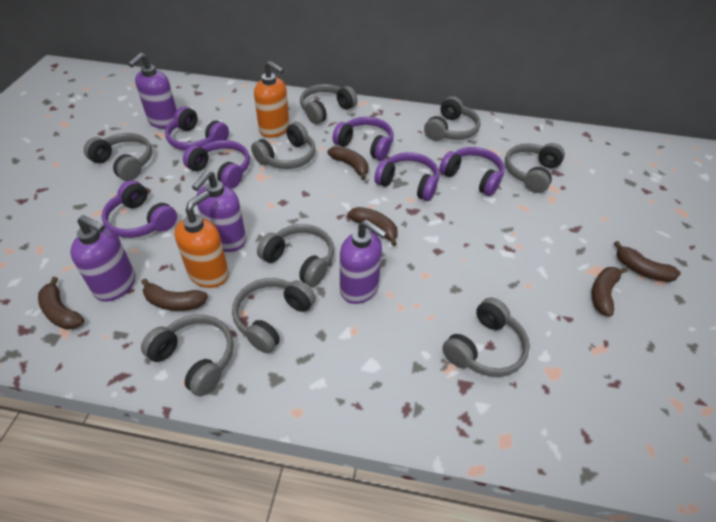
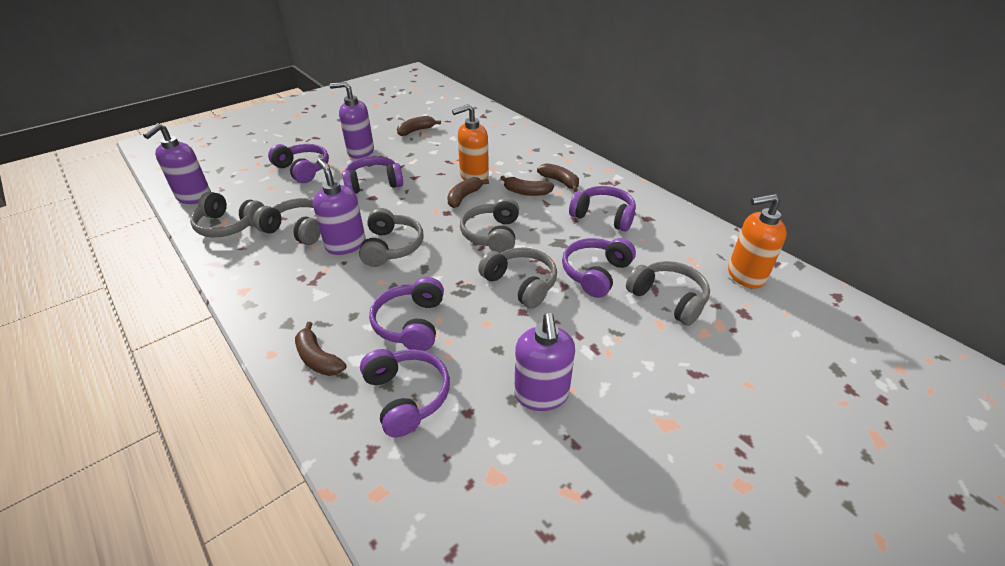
brown banana: [38,277,84,330] [141,279,208,311] [328,146,369,180] [348,207,398,246] [592,267,628,317] [614,241,681,282] = 6 -> [295,322,347,376] [397,116,441,136] [447,177,489,208] [501,176,554,196] [537,163,579,192] = 5
grey headphones: [84,133,152,181] [141,315,234,396] [232,278,316,353] [251,122,315,169] [257,224,334,287] [300,84,357,124] [424,96,480,141] [442,297,530,377] [505,143,565,193] = 9 -> [190,192,264,237] [253,198,321,245] [359,208,424,267] [460,197,519,253] [478,247,557,309] [626,261,710,326] = 6

